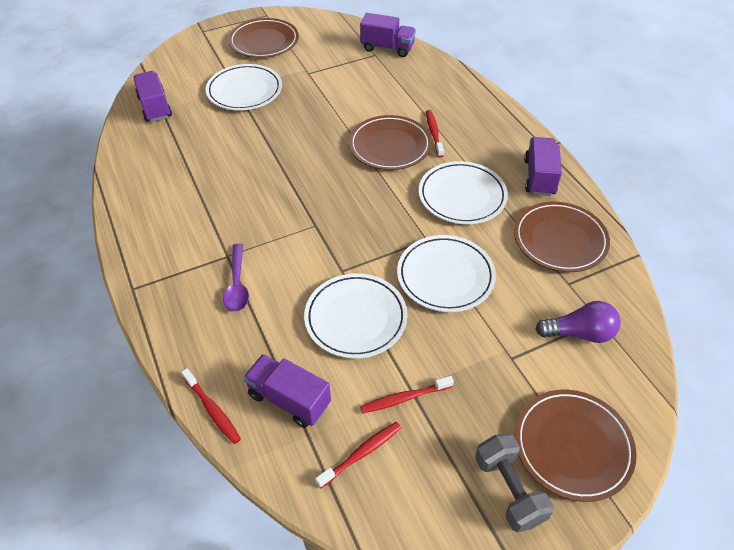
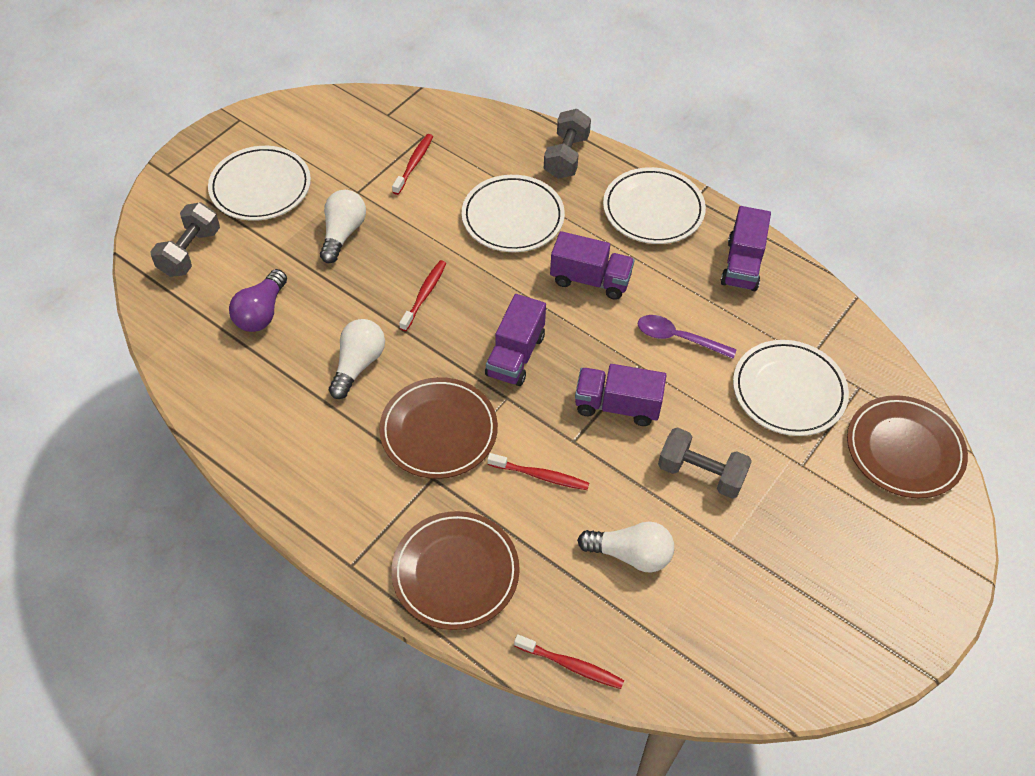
brown plate: [228,18,299,58] [349,115,432,170] [514,202,610,272] [515,390,637,502] = 4 -> [379,377,498,479] [391,511,520,630] [847,395,968,498] = 3
grey dumbbell: [475,433,554,532] = 1 -> [150,202,220,277] [544,109,591,179] [658,427,752,498] = 3
white light bulb: none = 0 -> [320,190,366,263] [329,319,385,399] [577,521,674,573] = 3

